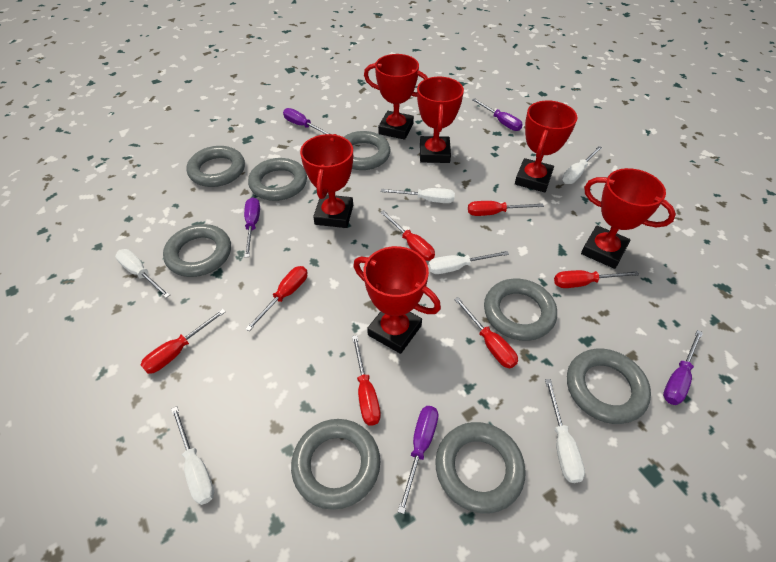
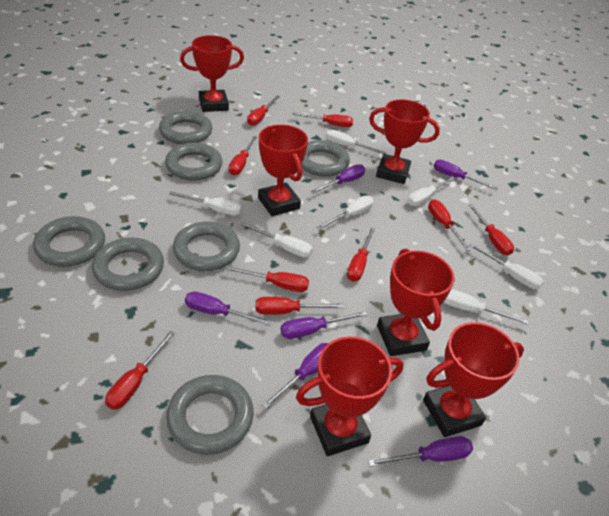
grey ring: [163,224,231,277] [186,146,245,187] [248,158,307,201] [291,419,380,510] [344,131,390,170] [435,422,526,514] [484,279,557,341] [567,348,651,424] = 8 -> [33,216,105,267] [92,238,164,291] [159,111,213,144] [165,143,222,181] [166,375,254,455] [173,221,240,271] [301,140,350,177] = 7
purple screwdriver: [244,197,260,257] [283,108,330,134] [398,406,438,514] [472,98,523,131] [663,330,703,405] = 5 -> [185,291,272,326] [262,343,328,409] [281,311,368,339] [311,164,365,194] [368,436,473,467] [434,160,498,190] = 6
red screwdriver: [141,309,226,374] [245,266,307,331] [352,335,381,425] [380,210,435,261] [454,297,518,368] [468,201,544,216] [554,270,639,288] = 7 -> [105,331,175,410] [225,266,309,292] [228,136,257,175] [247,95,280,126] [256,297,344,315] [292,113,353,127] [347,227,375,282] [428,199,471,251] [469,204,514,255] = 9
white screwdriver: [115,249,170,298] [171,406,214,505] [381,188,455,203] [428,251,509,274] [545,379,585,483] [562,146,602,184] = 6 -> [169,191,242,216] [240,222,313,257] [317,196,374,230] [326,130,387,154] [408,176,455,206] [444,289,528,325] [469,243,544,289] = 7

